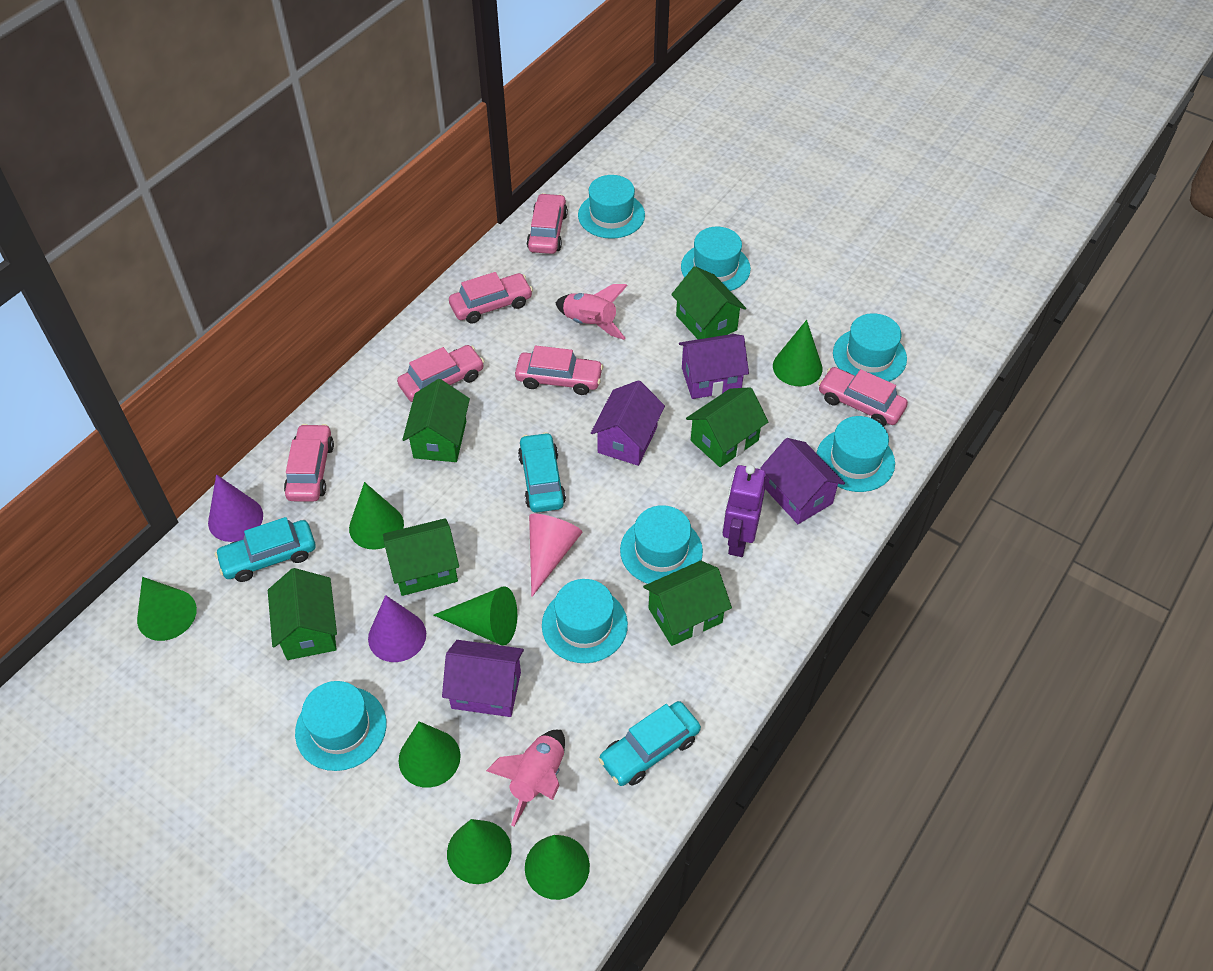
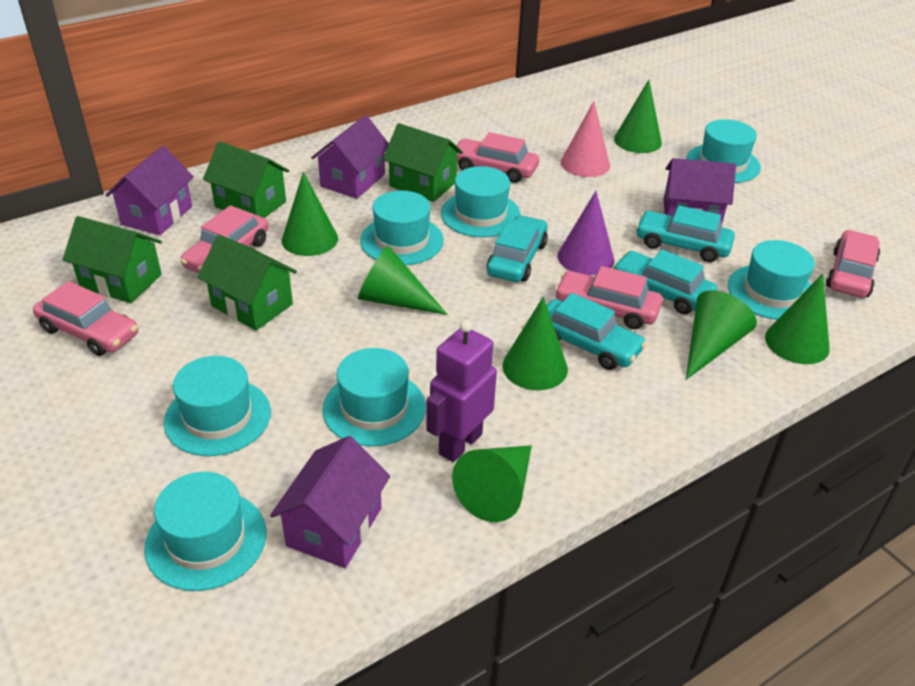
green house: [268,568,337,660] [383,518,459,596] [402,379,470,462] [643,561,732,646] [671,266,746,339] [686,387,768,467] = 6 -> [63,216,162,303] [197,235,297,331] [203,142,289,218] [383,123,463,202] = 4
pink car: [284,424,334,502] [397,345,484,402] [449,272,533,324] [515,345,603,395] [527,193,568,254] [818,367,908,426] = 6 -> [33,281,138,356] [180,205,269,273] [457,132,539,183] [554,266,663,329] [826,230,880,298] = 5
pink rocket: [486,730,565,827] [555,284,628,340] = 2 -> none = 0
purple cone: [208,474,263,542] [368,595,426,662] = 2 -> [558,191,614,275] = 1
turquoise car: [215,517,316,582] [518,432,566,513] [598,701,701,786] = 3 -> [486,215,548,282] [547,293,647,370] [613,249,717,315] [635,205,735,262] = 4

